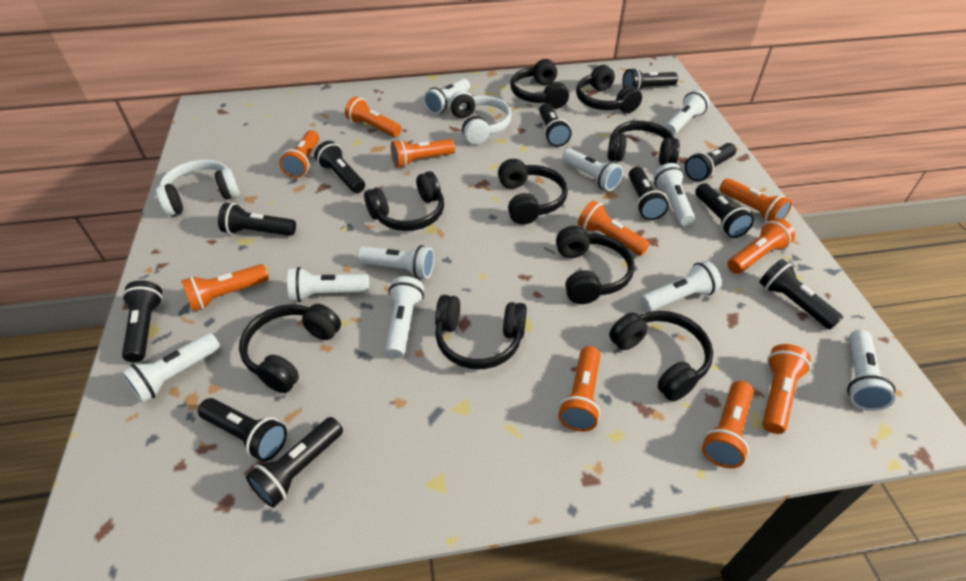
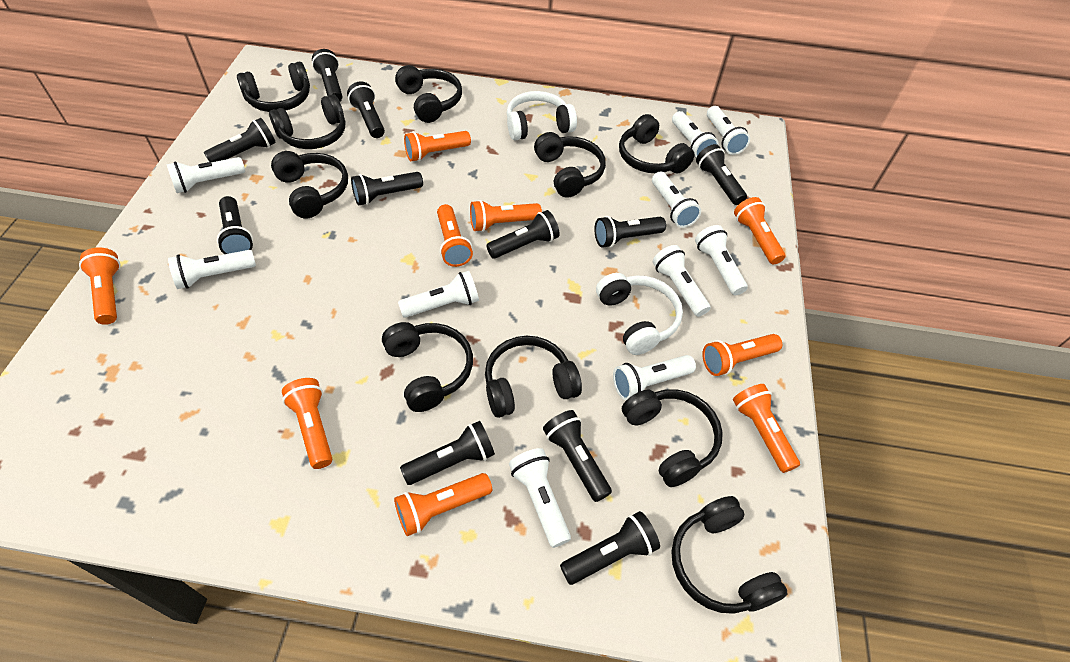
black headphones: [239,304,341,393] [364,171,444,231] [435,295,527,369] [498,159,568,225] [510,59,569,109] [556,226,635,304] [576,65,642,113] [607,121,680,165] [609,311,713,402] = 9 -> [237,62,310,112] [269,94,345,149] [271,151,348,219] [382,322,473,412] [395,65,462,123] [485,336,582,418] [534,132,606,198] [619,114,694,173] [622,389,723,487] [671,496,788,614] = 10
orange flashlight: [181,264,269,311] [279,130,319,178] [345,96,401,137] [391,139,455,168] [558,346,601,432] [578,200,650,256] [702,381,753,468] [719,178,792,222] [727,218,795,274] [763,344,811,434] = 10 -> [79,247,120,325] [282,378,332,469] [394,473,492,536] [404,131,471,161] [437,204,473,267] [470,200,542,232] [702,334,782,376] [733,384,800,473] [734,197,785,264] = 9

